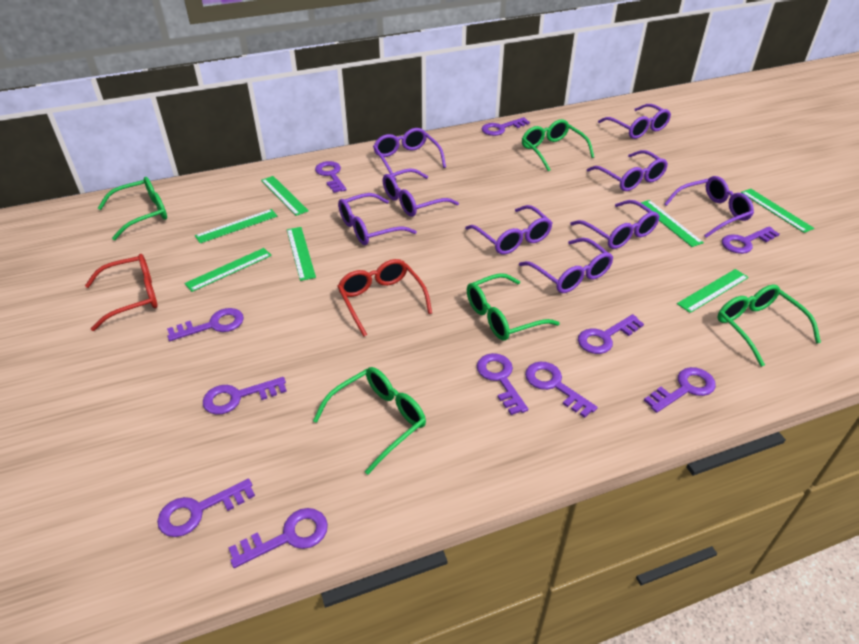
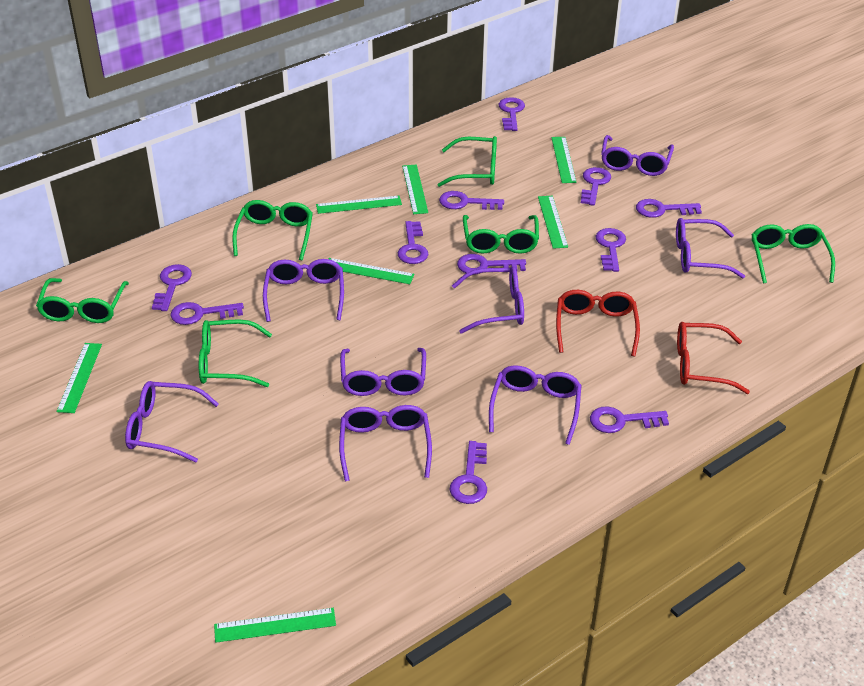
green glasses: [98,177,167,240] [313,367,426,474] [467,273,560,341] [522,119,594,172] [717,285,821,367] = 5 -> [36,278,129,323] [199,319,272,387] [232,200,313,260] [438,136,497,187] [463,215,539,254] [751,224,835,284] = 6
purple glasses: [338,193,417,245] [373,128,446,180] [383,168,459,217] [465,205,552,255] [519,238,613,293] [570,200,660,249] [587,150,668,191] [598,104,671,139] [664,176,754,238] = 9 -> [125,381,219,463] [263,259,344,322] [339,405,432,481] [340,348,426,396] [452,266,524,334] [489,365,582,445] [601,135,674,176] [676,218,745,279] = 8

